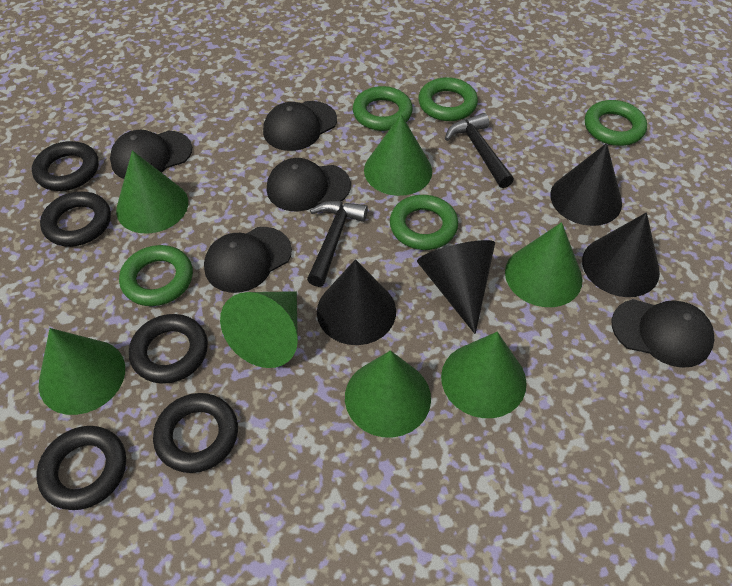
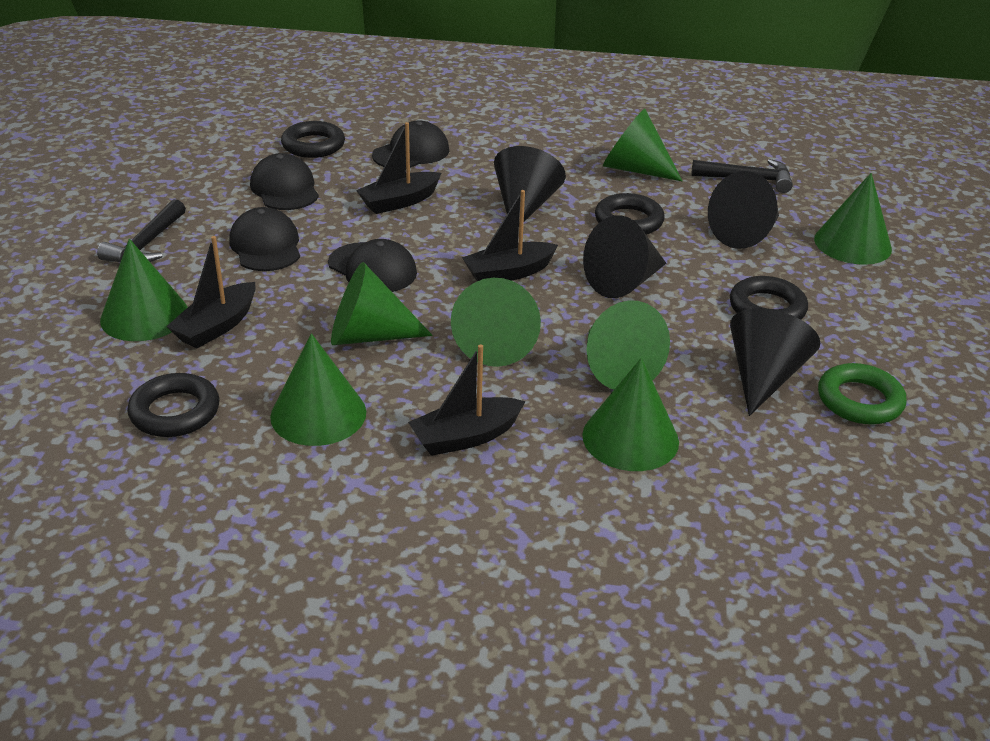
black boat: none = 0 -> [166,236,256,348] [356,122,441,214] [408,344,525,456] [462,190,558,281] = 4
black cap: [110,130,192,179] [204,227,292,293] [263,101,337,151] [267,158,351,211] [612,299,714,368] = 5 -> [229,207,300,271] [250,153,319,210] [328,239,417,292] [372,121,449,168] = 4
black ring: [32,141,99,191] [36,426,126,510] [40,191,111,247] [129,314,208,384] [153,393,238,473] = 5 -> [127,373,220,437] [281,121,345,158] [595,193,665,235] [730,276,808,319] = 4
green cone: [39,328,125,415] [116,150,188,234] [220,291,298,368] [345,350,431,437] [364,114,432,196] [441,332,527,418] [505,222,582,307] = 7 -> [100,239,188,341] [270,333,366,446] [331,262,433,345] [451,278,541,367] [582,358,679,471] [586,300,670,390] [603,109,682,181] [814,173,892,265] = 8
green ring: [119,245,193,306] [353,86,413,131] [390,195,458,250] [418,77,478,121] [585,100,647,146] = 5 -> [818,363,907,425] = 1

